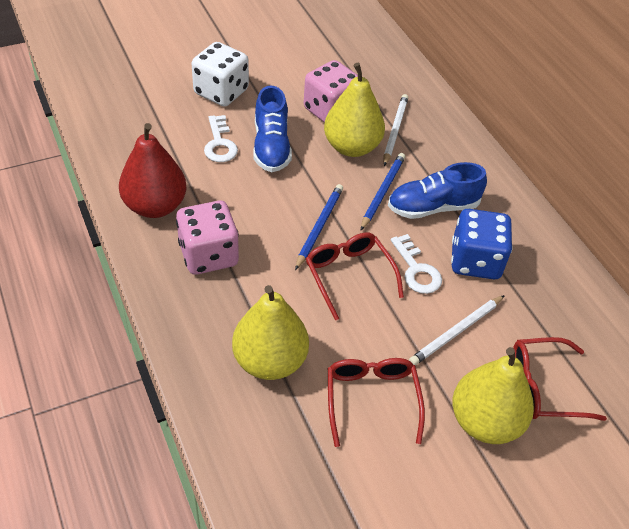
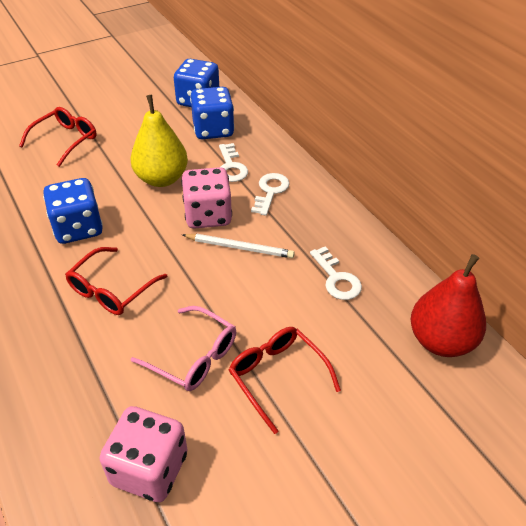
blue dice: [451,209,513,279] = 1 -> [43,178,103,244] [174,59,219,107] [190,87,234,139] = 3
blue pencil: [295,184,343,270] [361,153,405,230] = 2 -> none = 0
blue shoe: [253,86,292,172] [388,162,487,219] = 2 -> none = 0
pink glasses: none = 0 -> [131,306,236,391] = 1
white dice: [192,42,249,106] = 1 -> none = 0
white key: [204,115,238,162] [391,234,442,294] = 2 -> [219,143,248,182] [251,173,290,215] [310,246,362,300] = 3
white pencil: [384,94,408,166] [409,295,505,365] = 2 -> [182,234,294,258] = 1
yellow pear: [232,285,309,380] [324,63,385,157] [452,347,534,444] = 3 -> [131,95,188,187] = 1

